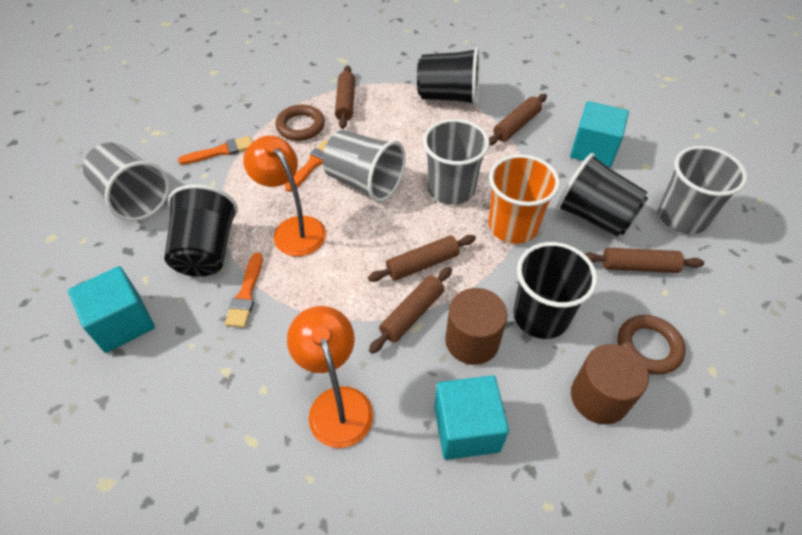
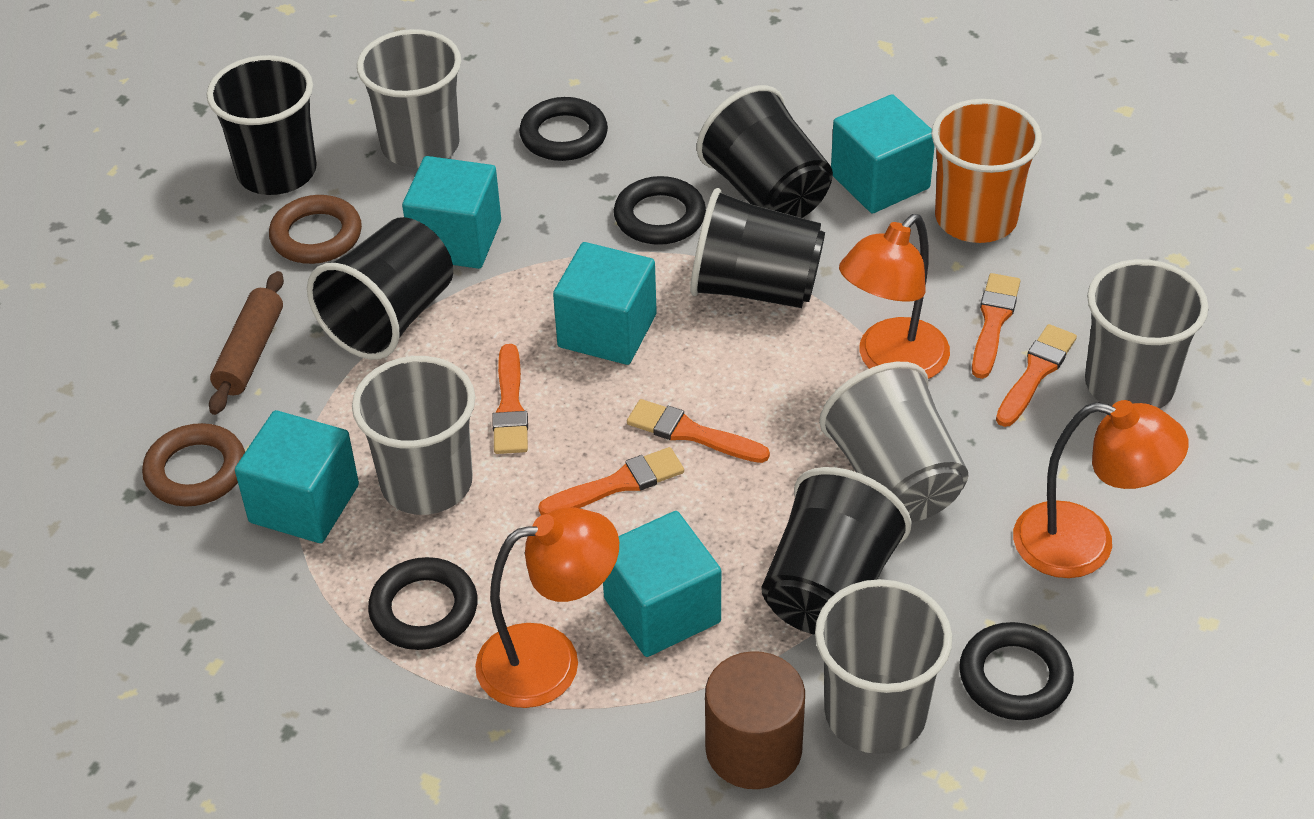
black cup: [164,184,238,277] [417,47,479,105] [513,242,597,339] [556,153,648,237] = 4 -> [207,55,317,195] [307,217,453,359] [690,188,825,308] [696,85,833,218] [761,467,912,635] = 5
black ring: none = 0 -> [368,557,478,650] [519,97,608,161] [614,176,706,245] [959,622,1074,720] = 4
brown cylinder: [445,288,507,365] [571,344,649,424] = 2 -> [705,651,805,789] = 1
brown rolling pin: [335,65,355,129] [368,235,476,282] [369,267,452,354] [489,94,547,146] [585,248,704,273] = 5 -> [209,271,284,415] = 1
grey cup: [83,143,169,221] [323,130,406,202] [423,119,489,205] [658,146,747,234] = 4 -> [352,356,475,515] [357,29,461,168] [815,579,952,754] [819,362,969,522] [1085,259,1208,409] = 5
orange brush: [178,136,252,165] [225,253,263,328] [285,140,328,192] = 3 -> [492,344,528,454] [538,447,684,515] [627,399,770,463] [972,273,1020,379] [996,324,1077,427] = 5
orange lamp: [243,135,326,256] [287,306,373,448] = 2 -> [475,507,619,708] [839,214,950,379] [1013,400,1189,578] = 3
turquoise cube: [68,266,155,353] [434,375,509,460] [570,101,629,167] = 3 -> [235,410,359,543] [402,156,501,269] [553,242,657,365] [603,511,721,657] [831,94,935,213] = 5

